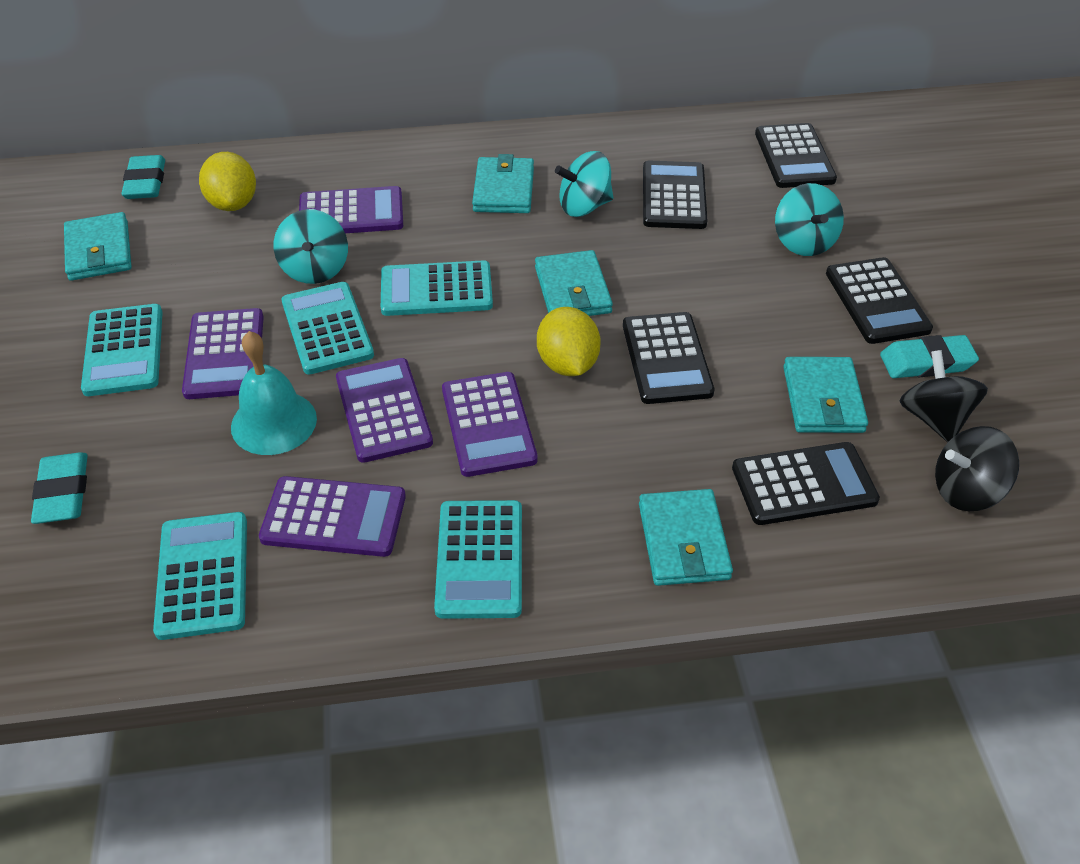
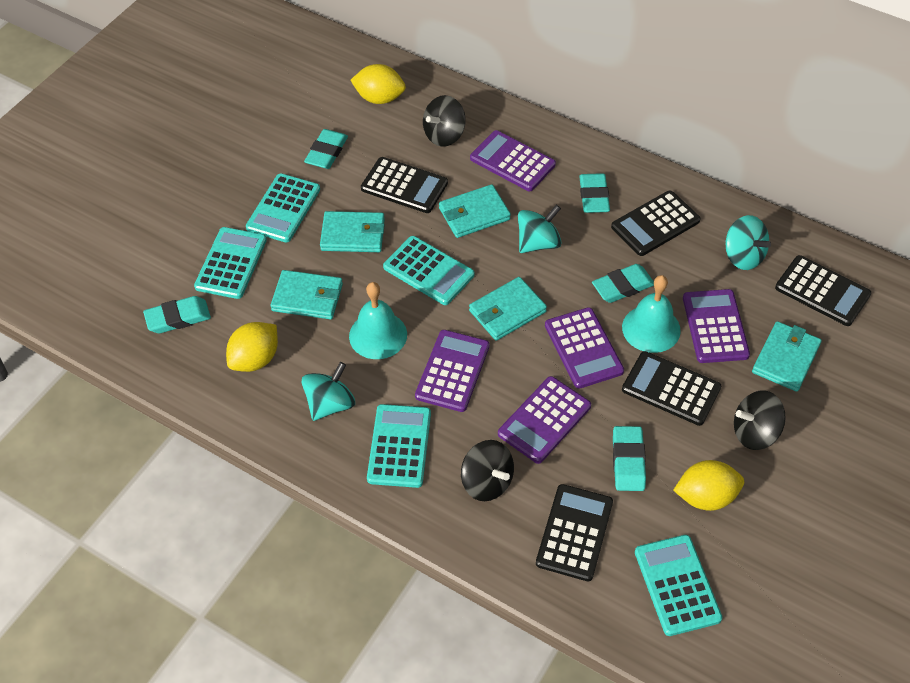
black spinning top: [899,350,988,442] [935,426,1019,511] = 2 -> [423,95,465,147] [461,440,514,501] [734,391,786,450] = 3
turquoise bell: [231,331,317,455] = 1 -> [349,282,407,359] [622,275,681,353] = 2
turquoise eraser: [31,452,88,524] [121,155,165,199] [880,335,979,378] = 3 -> [143,296,211,333] [304,129,348,169] [579,173,610,213] [592,264,654,303] [613,426,646,491] = 5
yellow lemon: [199,152,256,211] [537,307,601,376] = 2 -> [226,322,278,372] [350,64,406,104] [673,460,744,511] = 3

